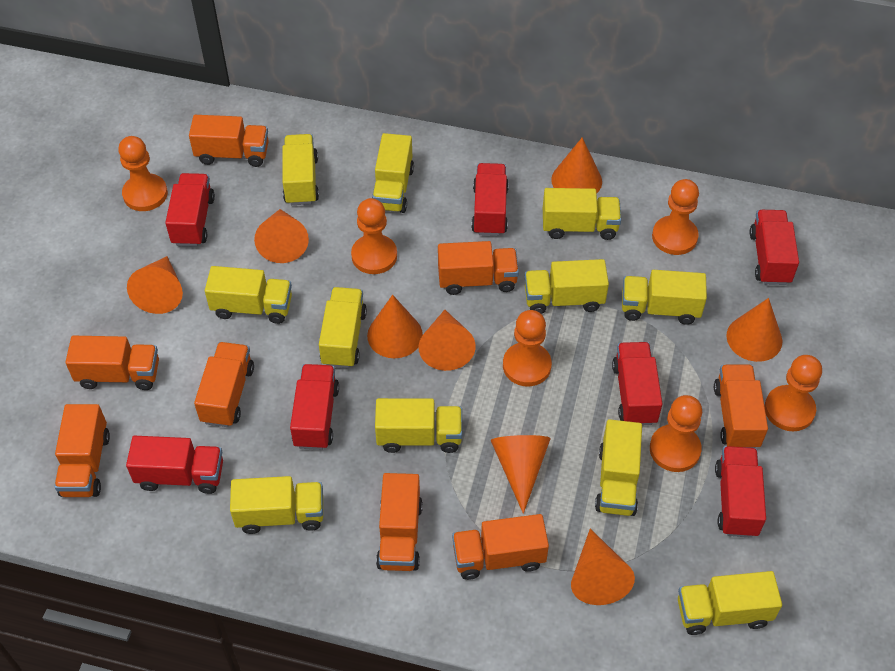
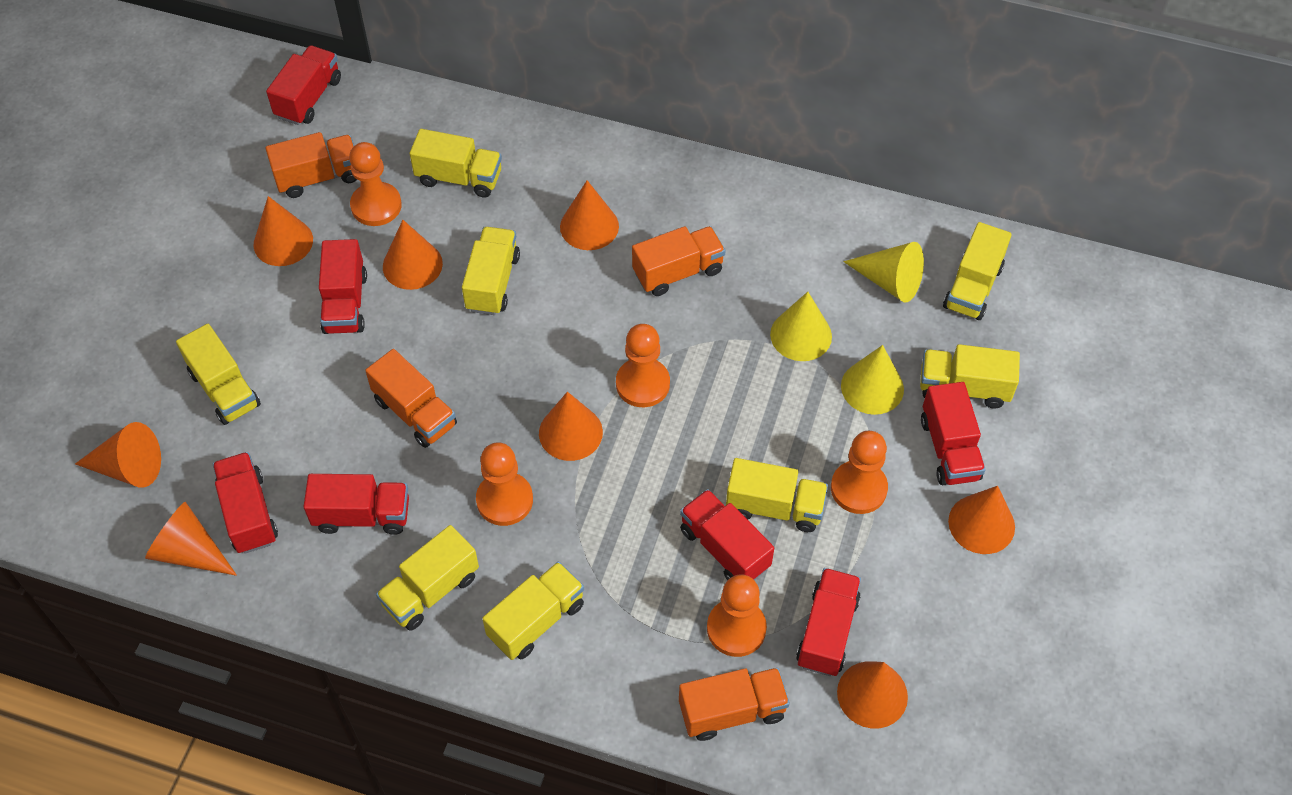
orange pawn: [118,136,168,211] [351,198,397,274] [503,310,552,386] [650,395,702,472] [652,179,699,255] [764,355,822,431] = 6 -> [349,142,402,226] [476,442,533,526] [616,324,670,407] [707,574,767,657] [831,431,888,514] = 5
orange truck: [54,404,110,497] [65,336,159,390] [189,115,269,167] [194,342,254,427] [376,473,423,571] [438,241,519,295] [452,514,549,580] [714,365,768,448] = 8 -> [265,132,357,198] [365,349,457,448] [632,226,725,296] [679,668,790,741] = 4
yellow cone: none = 0 -> [770,292,832,361] [841,345,904,415] [843,242,924,303] = 3
yellow truck: [205,266,292,324] [230,476,323,534] [282,134,319,205] [319,287,367,368] [372,133,414,213] [375,398,462,453] [525,259,609,314] [543,188,621,240] [595,419,642,516] [622,270,707,325] [678,571,782,635] = 11 -> [176,324,261,425] [376,525,479,631] [410,129,502,198] [462,227,520,315] [482,562,584,660] [726,458,828,532] [920,344,1020,408] [943,222,1012,320] = 8

